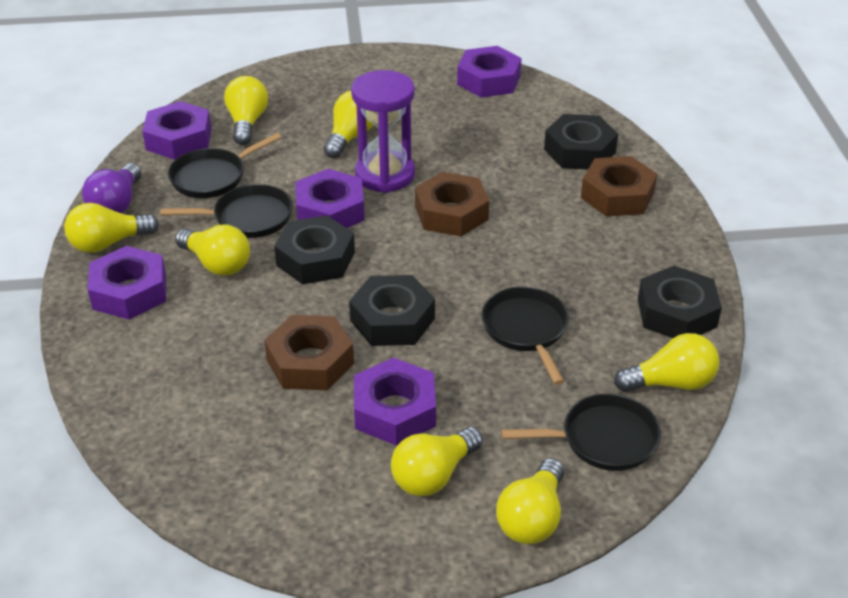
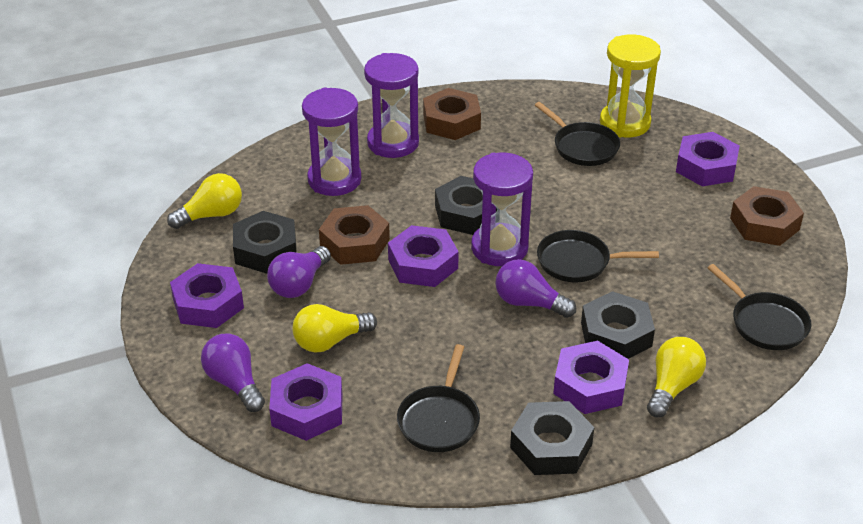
purple hourglass: [351,70,415,193] = 1 -> [302,88,361,196] [364,53,419,158] [471,152,533,266] = 3
purple light bulb: [82,163,141,213] = 1 -> [201,333,265,412] [267,246,331,298] [495,259,576,318] = 3
yellow hourglass: none = 0 -> [600,34,661,137] = 1
yellow light bulb: [64,203,159,253] [175,224,250,276] [224,76,268,145] [324,91,374,158] [391,427,483,496] [496,458,564,544] [614,333,719,392] = 7 -> [167,173,242,229] [293,304,377,353] [647,337,706,417] = 3

